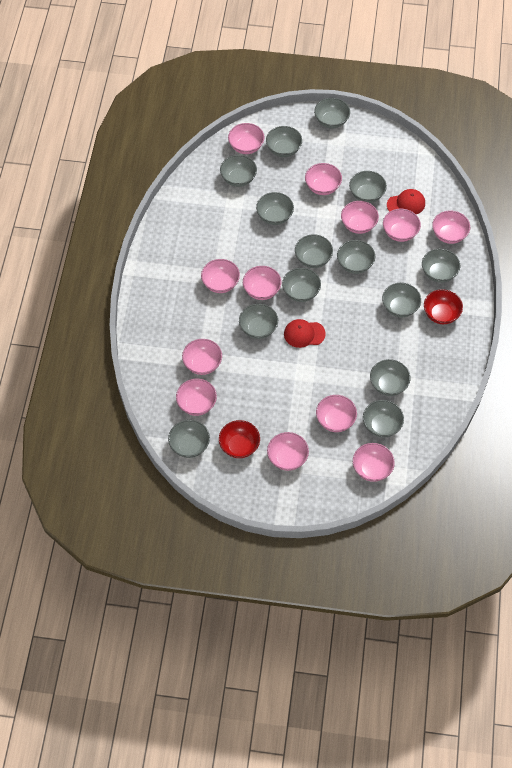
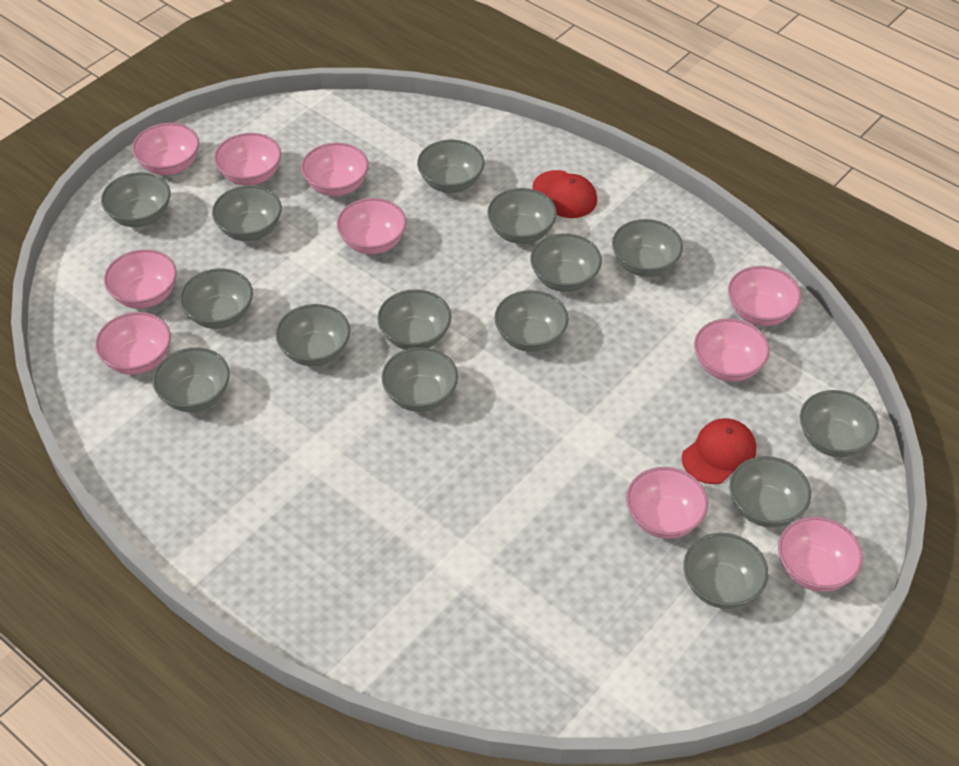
grey bowl: [168,420,210,458] [220,155,257,187] [239,304,278,339] [256,192,294,225] [266,126,302,157] [282,268,321,302] [295,234,333,268] [314,98,350,128] [337,240,375,274] [349,171,387,203] [363,400,404,438] [370,359,410,396] [382,283,421,317] [422,248,460,283] = 14 -> [101,172,170,227] [153,347,230,412] [180,268,253,329] [212,185,282,241] [276,304,350,366] [377,289,451,350] [382,347,458,412] [417,140,484,193] [487,188,557,244] [494,290,568,352] [530,233,602,292] [612,219,683,277] [683,533,768,609] [730,456,811,527] [800,390,879,457] = 15
pink bowl: [176,379,217,416] [182,339,222,375] [201,259,240,293] [228,123,264,154] [243,266,282,300] [267,432,309,471] [305,163,342,195] [316,395,357,432] [341,201,379,234] [353,443,395,482] [383,209,421,242] [432,210,470,244] = 12 -> [95,312,171,375] [104,249,177,309] [132,123,199,175] [214,133,281,186] [301,143,369,196] [337,198,406,254] [626,467,708,539] [694,318,770,382] [728,266,801,326] [778,517,863,592] = 10
red bowl: [219,420,260,458] [424,289,463,324] = 2 -> none = 0

